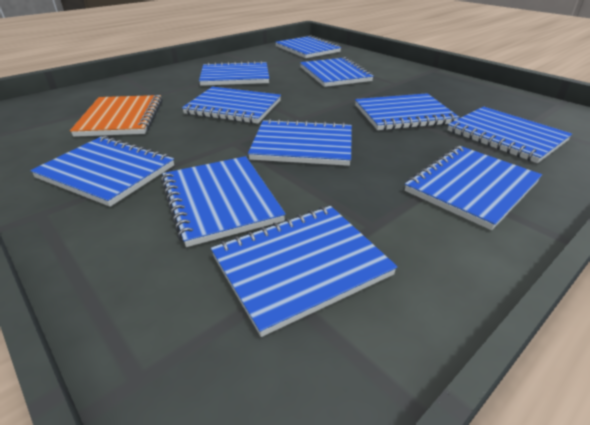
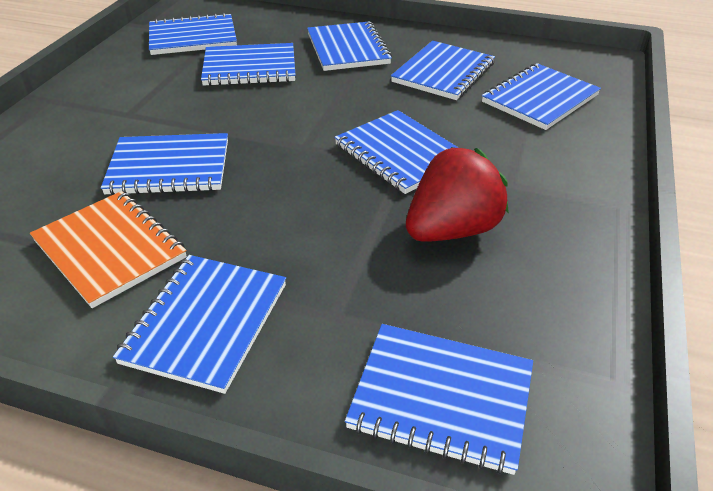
blue notebook: [30,136,174,207] [161,156,286,247] [182,87,281,124] [199,61,269,86] [211,206,398,337] [248,119,352,166] [275,36,341,58] [300,57,374,87] [355,93,459,131] [405,146,542,230] [448,107,572,163] = 11 -> [101,133,228,195] [113,255,286,394] [149,12,237,55] [201,43,295,86] [307,21,392,71] [334,110,459,194] [345,324,533,475] [391,41,495,100] [482,63,601,130] = 9
red strawberry: none = 0 -> [406,147,509,242] = 1

